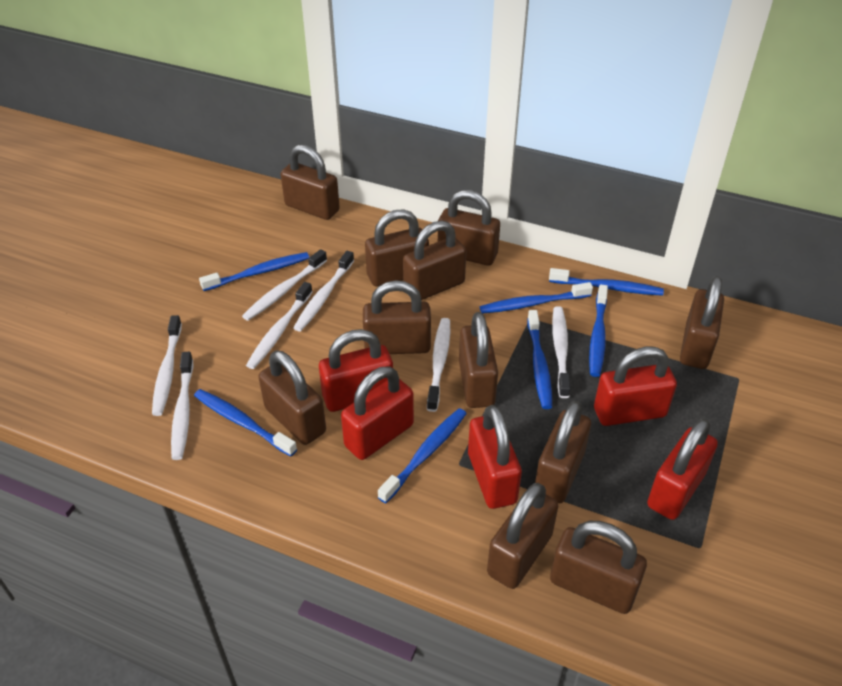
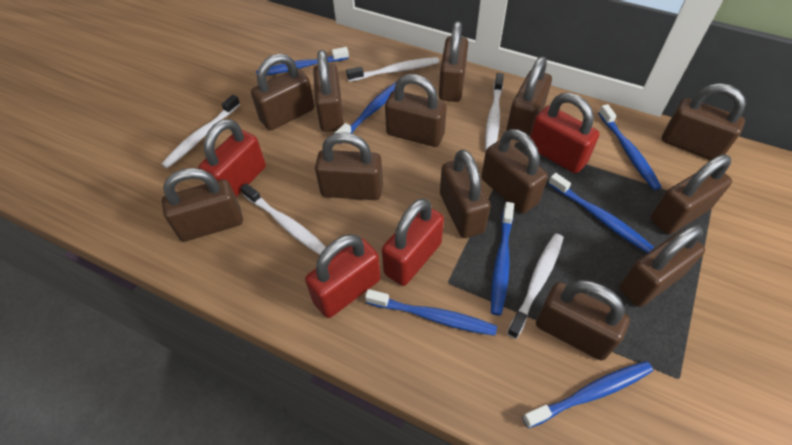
brown padlock: [258,350,326,445] [281,144,340,220] [363,280,431,354] [365,209,429,286] [403,221,466,300] [438,190,500,266] [459,312,498,408] [487,483,558,589] [535,401,591,503] [550,521,647,614] [680,276,724,369] = 11 -> [162,168,243,242] [251,53,314,131] [313,50,344,132] [315,132,383,200] [385,74,447,147] [439,21,468,102] [440,149,491,238] [481,129,548,213] [506,57,552,137] [536,280,630,361] [619,225,705,307] [650,155,732,235] [662,83,746,160] = 13
red padlock: [319,329,393,412] [341,366,414,460] [468,405,522,509] [594,347,677,426] [647,419,718,520] = 5 -> [198,119,266,197] [305,234,381,318] [382,198,444,286] [530,93,600,173] = 4
white toothbrush: [152,315,182,416] [171,352,193,460] [242,249,327,321] [246,282,312,369] [293,251,354,332] [427,318,450,412] [552,306,570,398] = 7 -> [161,95,240,168] [241,183,326,255] [346,57,439,82] [485,73,504,150] [507,233,564,339] = 5

